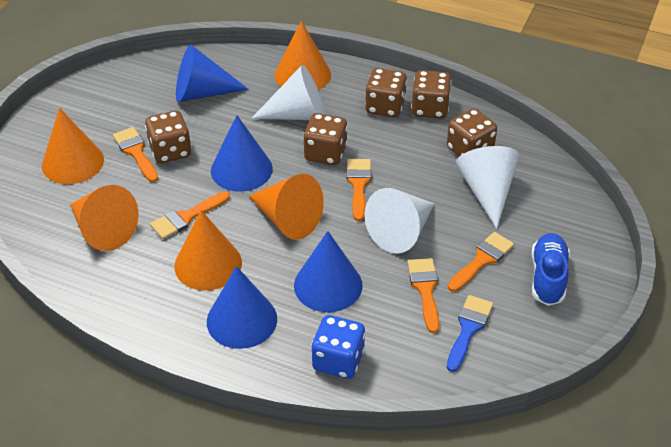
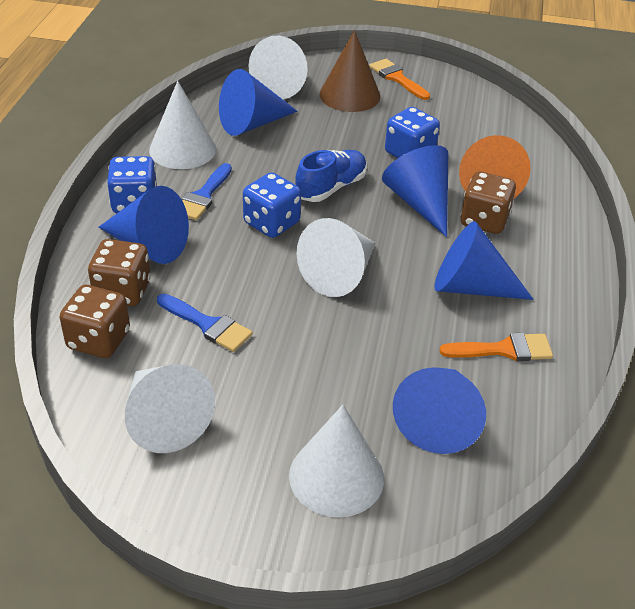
blue brush: [447,295,493,372] = 1 -> [157,294,253,352] [182,163,232,220] = 2
blue cone: [176,45,249,102] [207,266,277,349] [211,115,273,192] [294,231,363,312] = 4 -> [99,186,189,264] [219,69,298,136] [382,145,448,237] [393,367,486,454] [434,221,534,300] = 5
blue dice: [311,315,365,379] = 1 -> [107,156,157,213] [243,172,301,238] [385,107,440,158] = 3
brown cone: none = 0 -> [320,30,380,112] = 1
brown dice: [145,111,191,163] [303,113,348,165] [365,68,407,117] [411,70,452,119] [447,108,497,156] = 5 -> [59,285,130,358] [88,239,151,306] [460,172,516,234] = 3
orange brush: [113,127,158,182] [150,191,230,239] [347,159,372,221] [408,258,439,333] [448,232,514,292] = 5 -> [369,59,430,100] [439,333,553,361] = 2
orange cone: [42,108,104,184] [70,185,138,251] [174,210,242,291] [249,174,323,240] [275,21,331,90] = 5 -> [459,135,531,198] = 1
white cone: [251,65,326,120] [364,188,434,254] [455,146,519,229] = 3 -> [125,364,215,453] [149,81,216,169] [249,36,308,99] [289,405,384,517] [297,218,375,297] = 5

